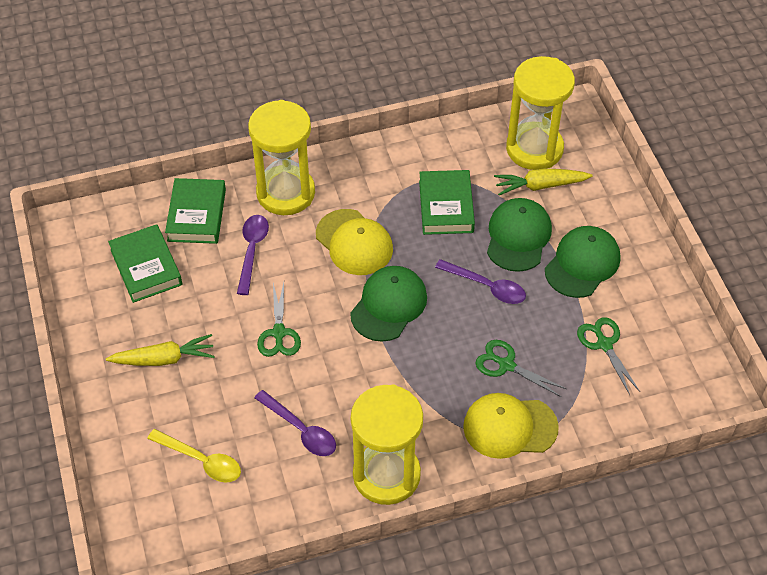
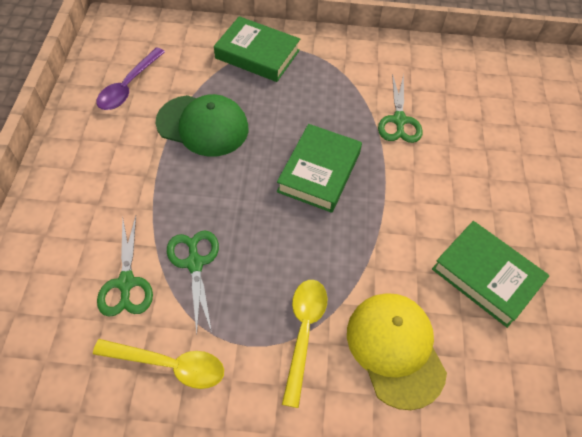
green cap: [350,266,427,342] [487,198,552,272] [545,226,620,298] = 3 -> [156,94,248,157] = 1
purple spoon: [237,215,269,295] [254,390,336,456] [435,259,526,304] = 3 -> [97,47,165,110] = 1
yellow cap: [316,209,393,275] [463,393,559,459] = 2 -> [347,293,447,410] = 1
yellow carrot: [106,334,215,366] [494,168,593,195] = 2 -> none = 0
yellow hourglass: [248,100,315,215] [351,384,423,505] [506,56,575,170] = 3 -> none = 0
yellow spoon: [147,429,241,482] = 1 -> [93,339,224,389] [282,280,327,408] = 2

